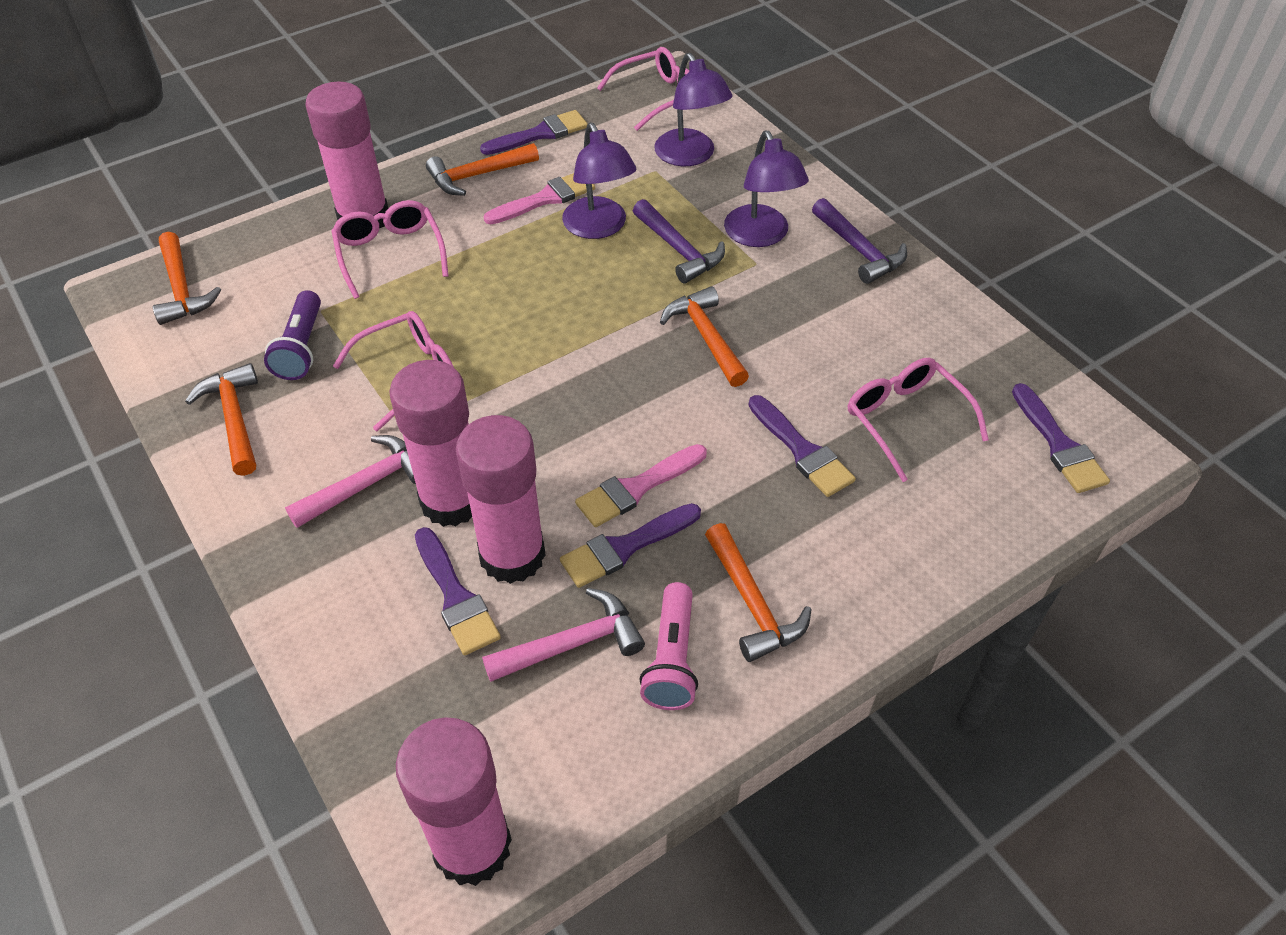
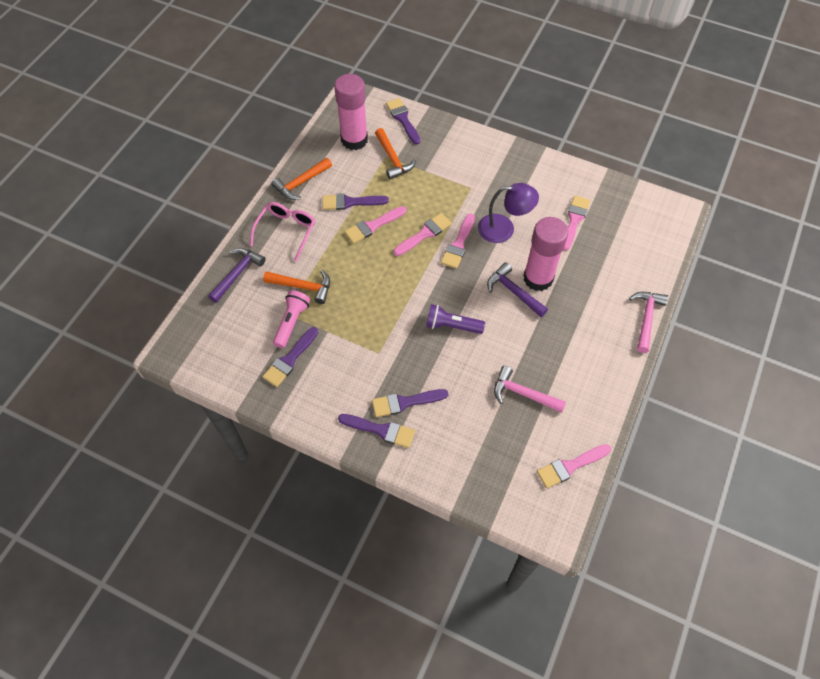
orange hammer: [153,232,221,325] [185,363,258,476] [426,143,539,196] [660,286,749,387] [705,523,812,662] = 5 -> [263,270,330,304] [271,158,332,200] [375,128,416,179] = 3
pink brush: [484,173,595,224] [575,444,707,527] = 2 -> [344,206,406,244] [394,213,452,256] [441,213,475,269] [537,444,611,488] [563,196,590,251] = 5
pink glasses: [331,200,449,299] [333,311,453,432] [597,47,689,131] [848,358,989,482] = 4 -> [250,202,315,261] = 1
pink glue stick: [305,82,388,228] [389,360,472,527] [396,717,512,886] [456,415,546,584] = 4 -> [334,74,368,150] [523,217,568,291] = 2
purple lamp: [562,123,636,239] [654,53,732,166] [724,130,809,247] = 3 -> [478,183,539,243] = 1

